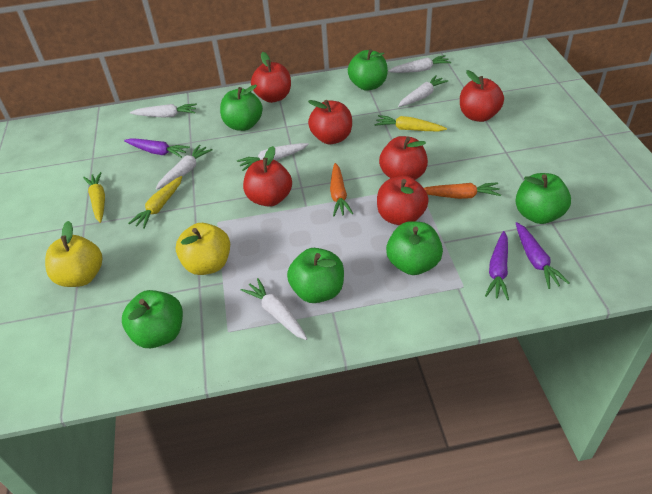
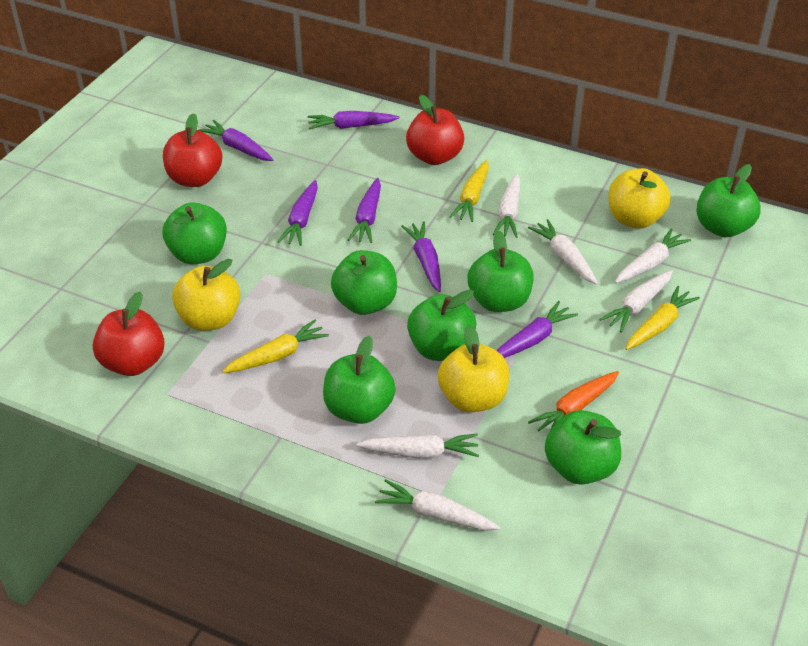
green apple: [122,290,183,348] [220,85,263,131] [287,248,344,303] [348,49,388,91] [386,221,443,275] [516,173,571,224] = 6 -> [162,202,227,264] [323,336,396,424] [331,250,397,315] [407,290,476,361] [468,231,534,312] [545,410,621,485] [696,164,761,237] = 7
orange carrot: [330,163,353,217] [424,182,501,199] = 2 -> [528,371,619,431] = 1
purple carrot: [124,138,190,158] [485,231,509,300] [516,222,569,289] = 3 -> [198,120,274,161] [277,180,318,246] [308,111,400,130] [348,178,381,243] [401,221,441,292] [496,301,578,358] = 6
red apple: [243,146,292,207] [251,52,291,103] [308,100,352,144] [377,176,429,225] [379,136,428,180] [460,70,504,122] = 6 -> [93,292,165,376] [163,113,222,187] [406,95,464,165] = 3
yellow apple: [45,221,102,287] [176,223,230,275] = 2 -> [172,259,240,331] [438,325,509,412] [609,168,671,229] = 3

